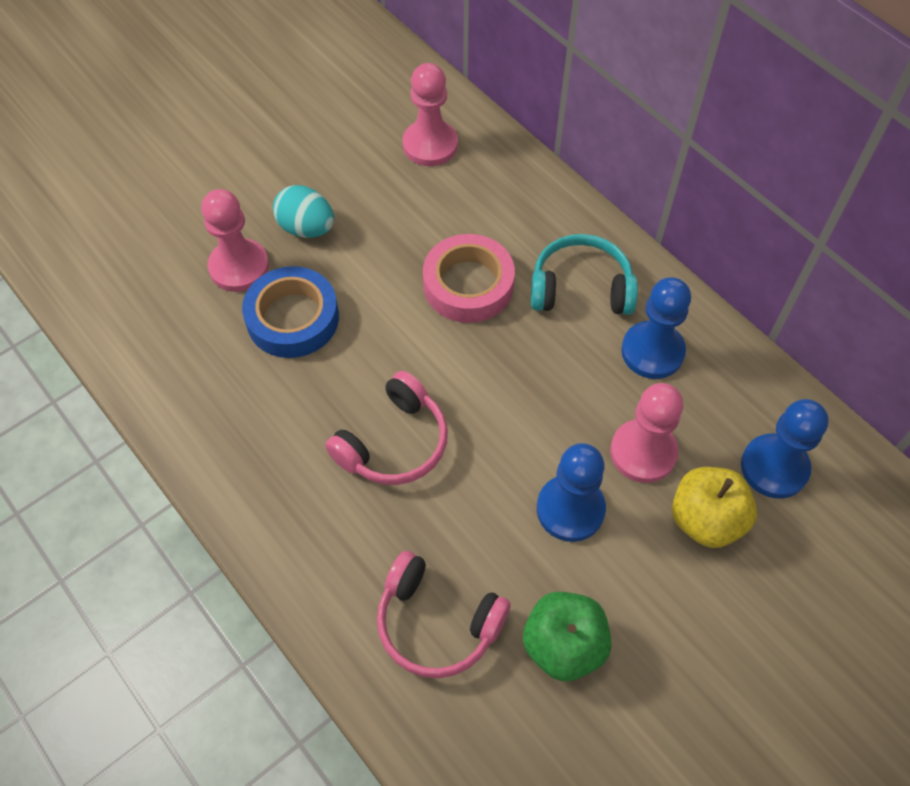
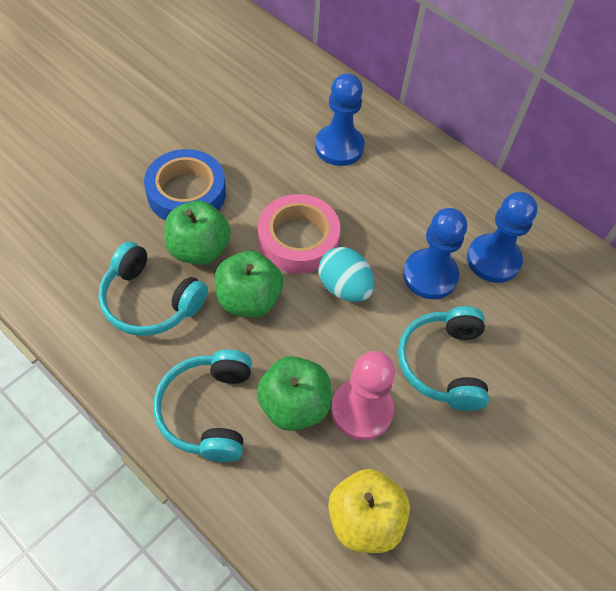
green apple: [523,592,611,681] = 1 -> [164,201,231,265] [215,251,283,317] [257,356,331,431] = 3
pink headphones: [325,371,448,485] [377,551,511,678] = 2 -> none = 0
pink pawn: [201,189,269,292] [402,63,458,166] [610,383,683,483] = 3 -> [331,351,395,441] = 1
turquoise headphones: [531,234,638,315] = 1 -> [98,241,208,336] [153,350,252,462] [398,306,489,411] = 3

